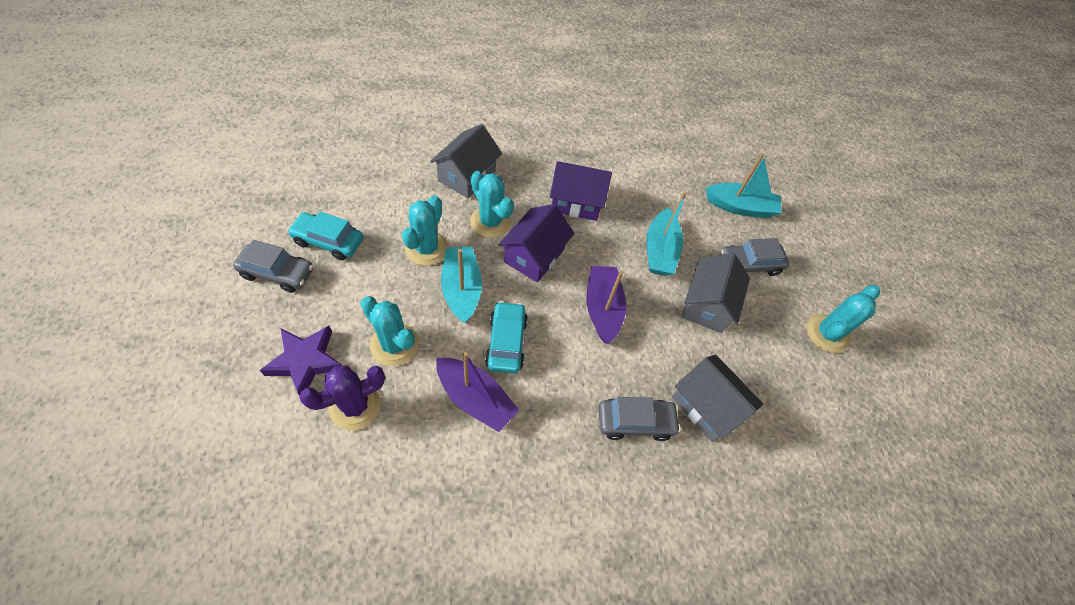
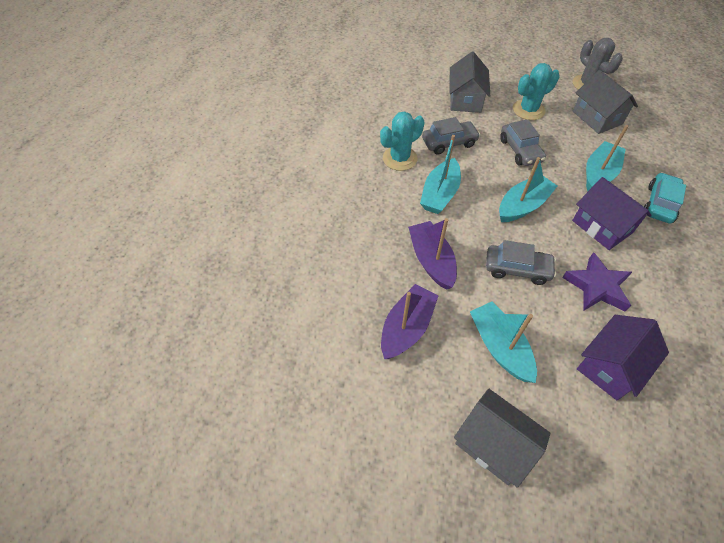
grey cactus: none = 0 -> [573,38,623,90] = 1
purple cactus: [299,366,385,430] = 1 -> none = 0
turquoise boat: [441,247,482,324] [646,193,686,276] [706,153,781,218] = 3 -> [420,135,461,214] [470,302,537,383] [499,157,558,222] [586,125,629,191] = 4
turquoise cactus: [360,296,419,366] [402,196,448,266] [470,171,514,238] [807,285,880,353] = 4 -> [380,111,424,171] [513,63,560,120] = 2
turquoise car: [287,212,363,260] [485,301,528,373] = 2 -> [644,172,686,223] = 1

